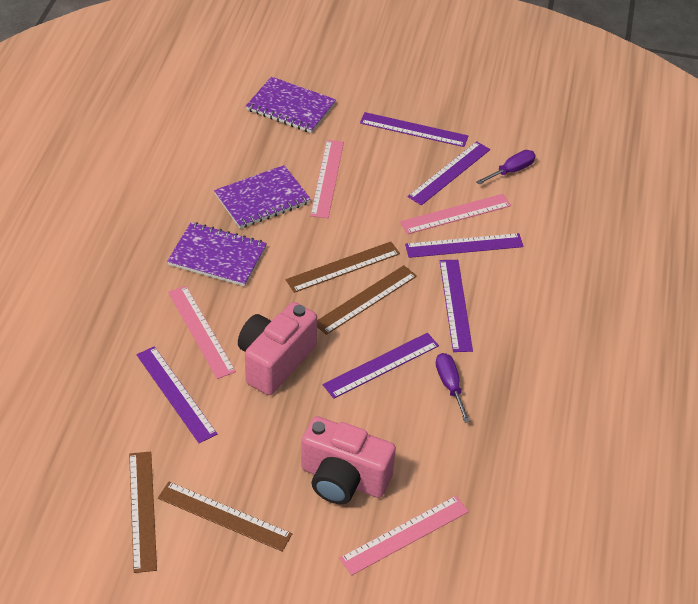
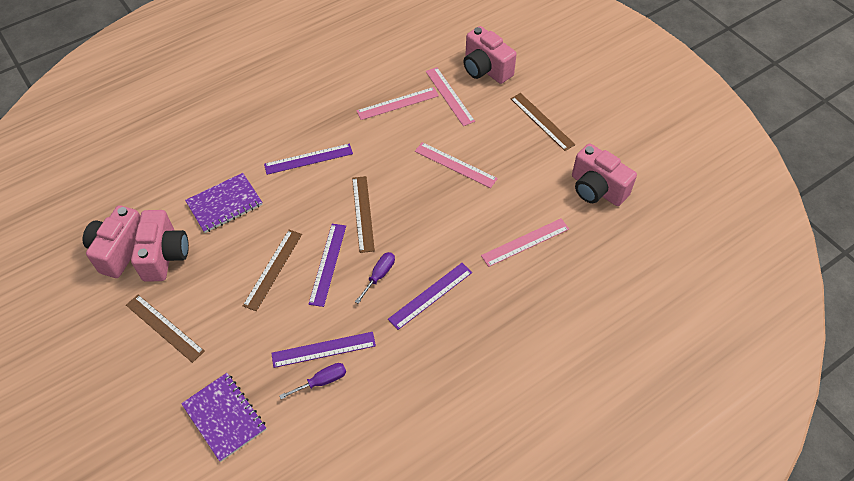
pink camera: [238,302,317,395] [301,416,396,504] = 2 -> [83,205,140,278] [131,210,189,282] [463,26,517,84] [572,143,637,206] = 4
purple notebook: [167,222,267,286] [214,165,311,229] [246,77,336,133] = 3 -> [181,373,266,462] [185,173,263,233] = 2
purple ruler: [136,346,217,443] [323,333,439,399] [360,112,468,147] [405,233,524,258] [408,141,490,205] [440,260,473,352] = 6 -> [264,143,353,175] [271,332,376,368] [309,224,346,307] [388,263,472,330] = 4

